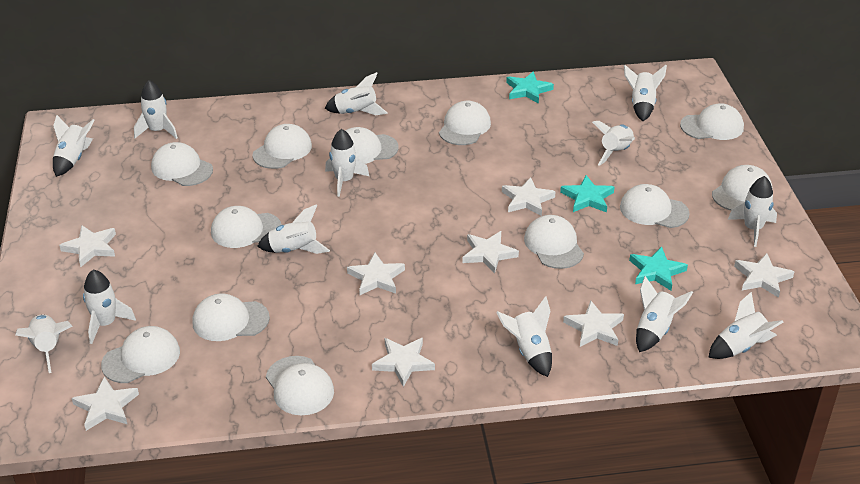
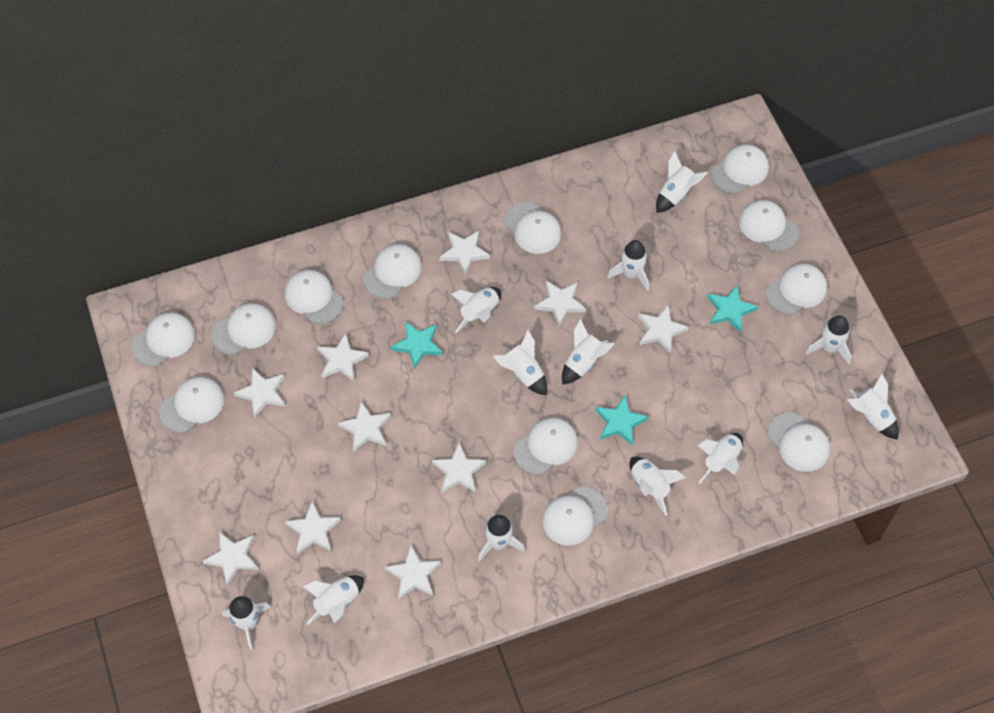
white rocket: [15,315,72,373] [53,115,95,177] [83,270,136,344] [134,80,178,139] [257,204,330,254] [325,72,387,116] [325,129,369,197] [496,296,552,377] [592,121,635,166] [624,65,667,121] [636,276,693,352] [708,292,783,359] [728,176,777,247] = 13 -> [222,596,271,650] [303,575,364,625] [451,287,501,333] [478,515,525,561] [492,330,547,395] [562,319,615,385] [607,240,649,291] [629,457,686,515] [656,151,707,213] [697,433,743,484] [806,315,851,364] [847,373,899,440] = 12
white star: [59,225,116,267] [72,376,139,431] [347,252,405,295] [372,338,435,387] [462,231,519,274] [502,177,556,216] [563,301,624,347] [734,253,794,298] = 8 -> [203,532,259,586] [234,368,285,418] [285,502,341,554] [317,334,369,381] [338,402,391,452] [385,546,441,600] [432,443,486,493] [439,231,490,275] [535,281,586,326] [638,305,689,353] = 10

